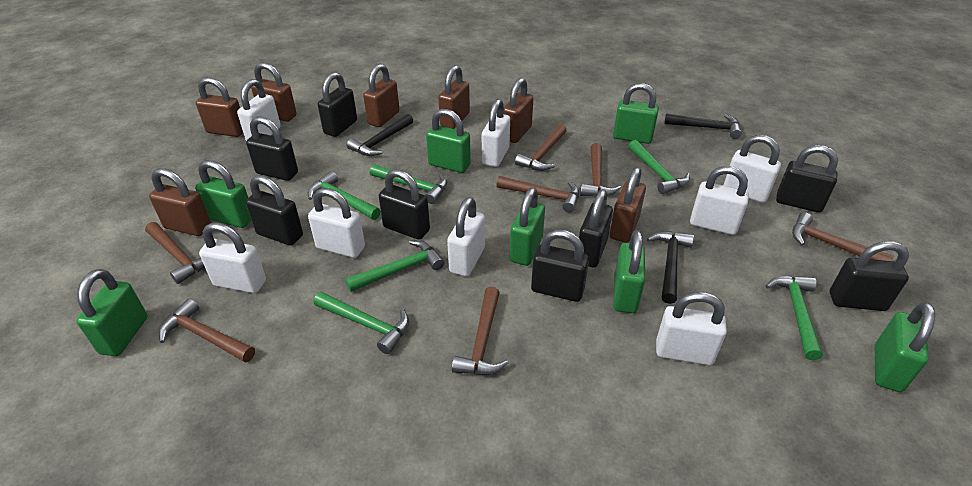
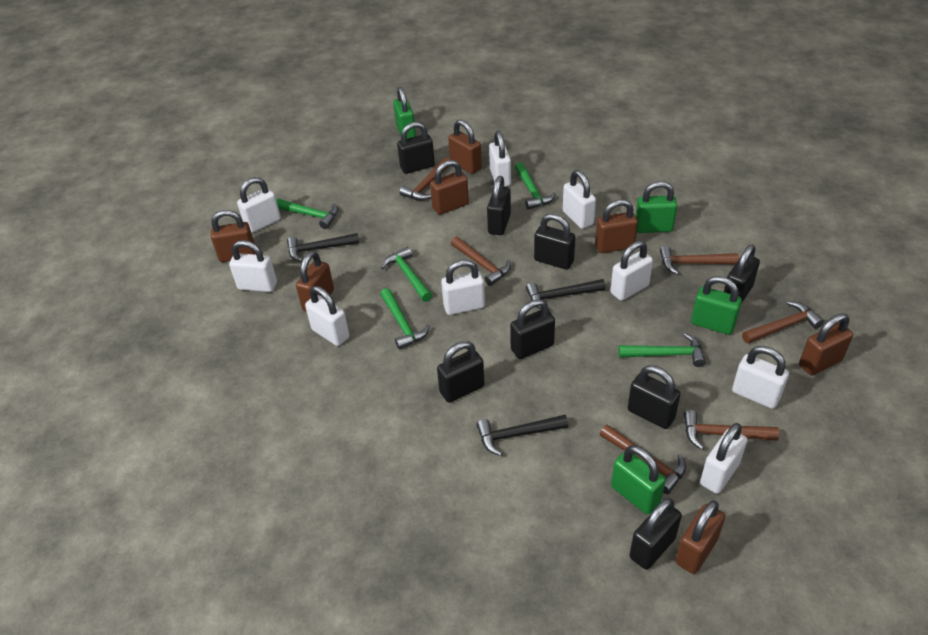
brown hammer: [145,222,205,284] [159,298,255,363] [452,287,508,375] [496,176,579,213] [515,124,567,171] [580,143,621,196] [792,212,894,261] = 7 -> [399,158,449,200] [451,237,511,286] [600,425,686,494] [660,246,739,275] [684,410,779,450] [742,301,824,344] = 6
green hammer: [308,171,381,220] [313,292,409,354] [345,240,445,292] [370,164,447,204] [628,140,690,194] [766,275,823,360] = 6 -> [276,198,338,229] [380,288,430,350] [381,247,432,302] [515,162,556,210] [619,333,706,367] = 5
green padlock: [76,269,148,356] [195,160,252,228] [426,109,471,173] [510,187,545,266] [613,83,659,144] [613,230,645,313] [875,302,935,392] = 7 -> [393,87,416,139] [611,445,666,514] [636,181,677,233] [691,276,742,335] = 4
white padlock: [199,223,266,293] [237,79,281,141] [308,188,365,258] [447,197,485,276] [482,99,510,167] [656,292,727,365] [690,166,749,235] [724,135,781,203] = 8 -> [229,240,277,292] [237,177,281,233] [305,286,350,346] [441,260,485,315] [489,131,511,187] [563,170,596,229] [610,241,653,301] [700,423,747,494] [732,346,789,409] = 9

